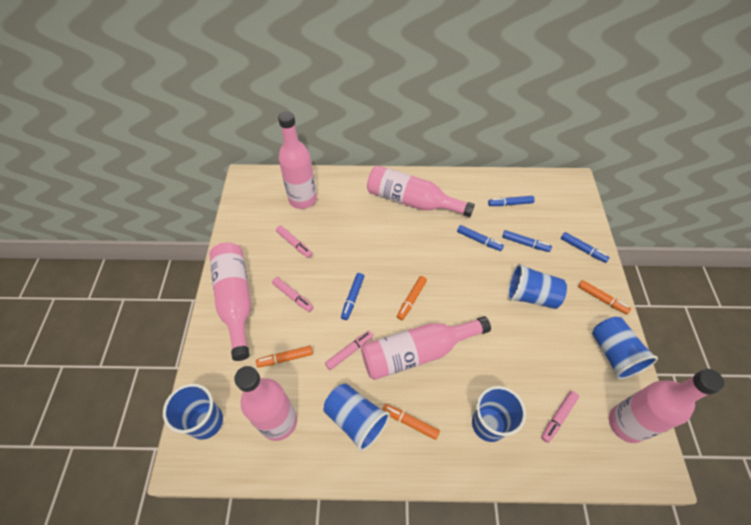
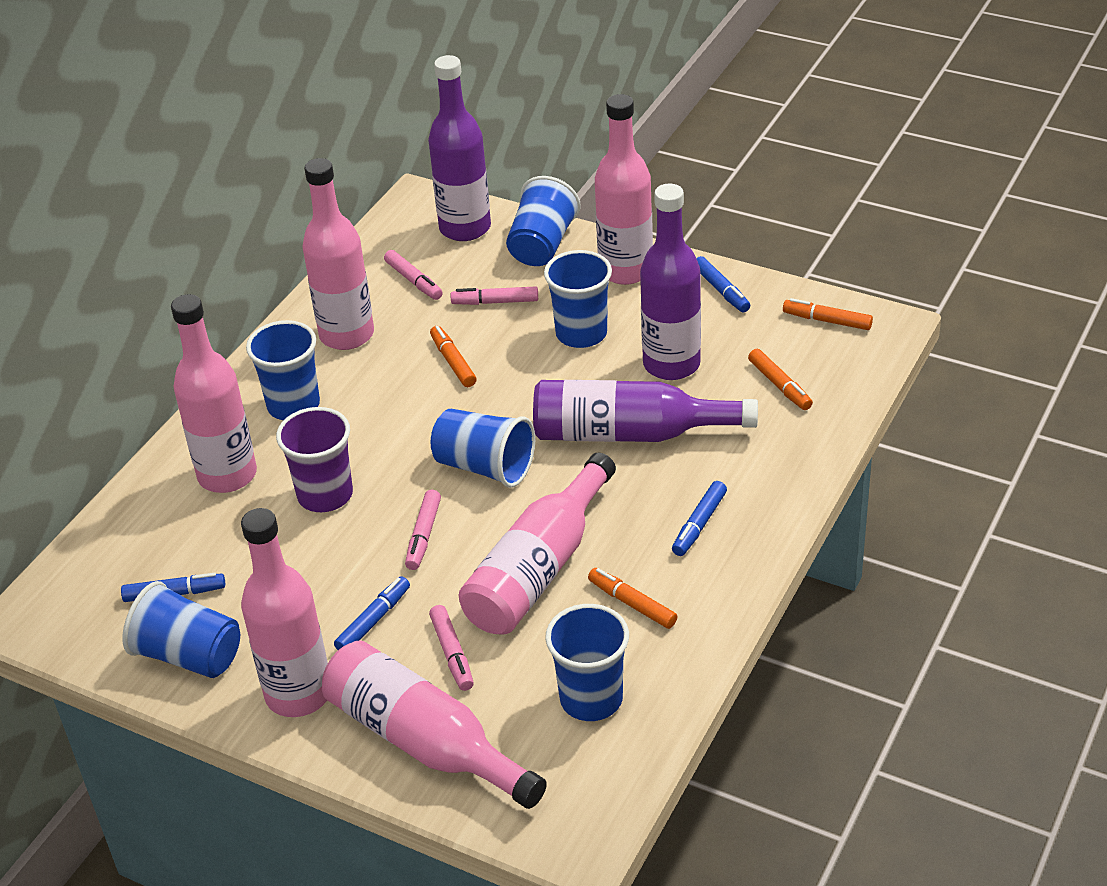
blue cup: [163,383,223,440] [324,383,390,451] [472,386,526,442] [508,263,567,309] [592,317,658,379] = 5 -> [122,581,240,678] [246,320,320,420] [431,409,535,488] [506,176,581,266] [544,250,612,348] [545,604,629,721] = 6
blue marker: [341,273,364,320] [457,225,504,251] [488,196,535,206] [502,230,552,252] [561,232,610,263] = 5 -> [121,573,225,602] [334,576,410,650] [672,481,727,556] [696,256,751,313] = 4
purple bottle: none = 0 -> [428,55,491,241] [533,380,758,442] [640,184,701,380] = 3
purple cup: none = 0 -> [276,407,353,512] = 1

